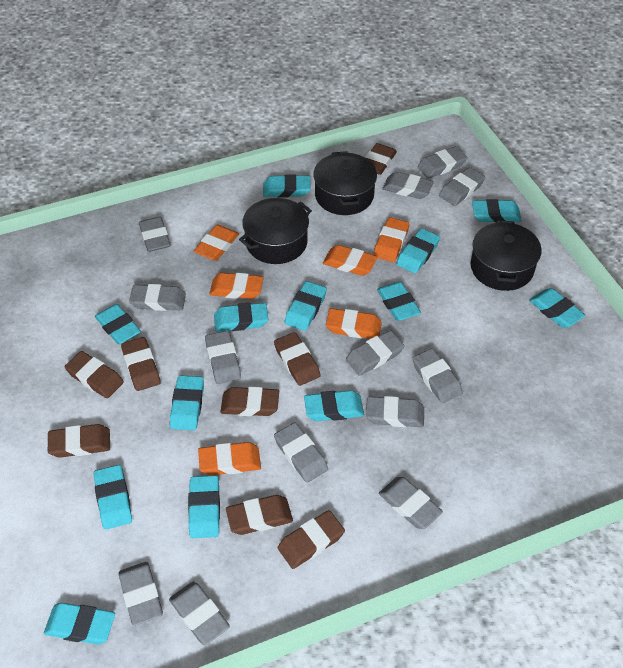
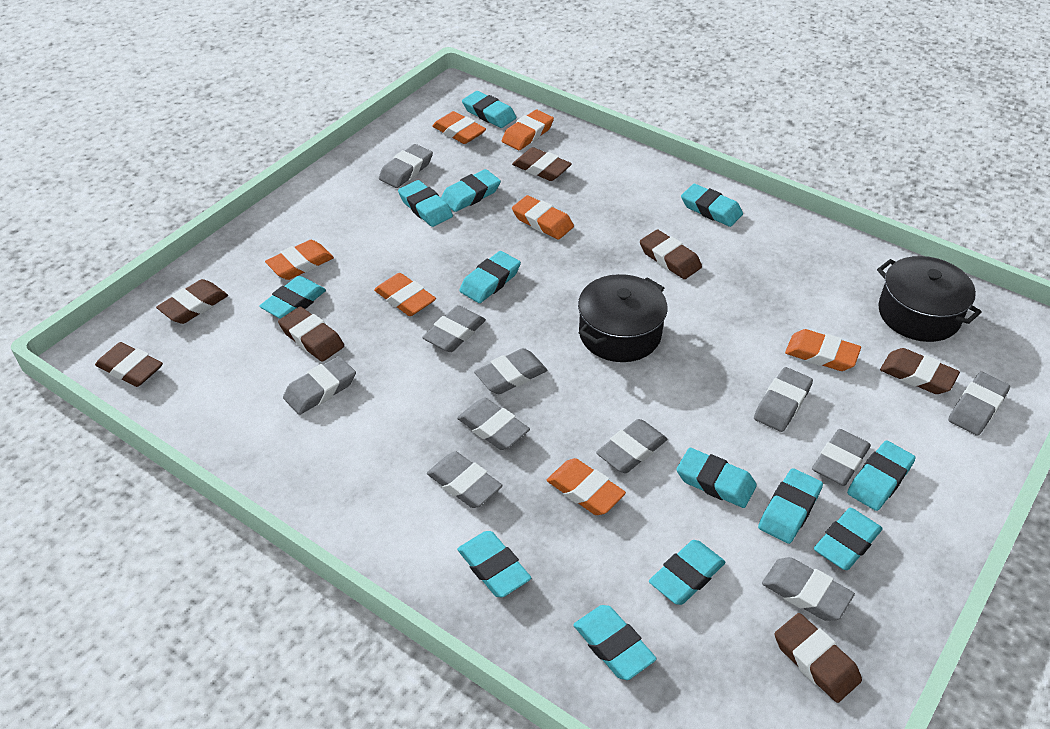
black pot: [239,198,312,264] [313,151,377,215] [471,220,542,291] = 3 -> [578,274,668,362] [877,256,982,342] = 2
brown eraser: [48,424,110,458] [65,351,124,398] [121,337,161,391] [220,387,279,416] [226,495,293,535] [274,332,321,386] [278,510,345,569] [365,143,397,175] = 8 -> [95,342,163,387] [156,279,228,324] [278,307,344,362] [512,147,572,181] [640,229,702,279] [775,613,862,703] [880,348,960,394] = 7
grey eraser: [119,562,163,626] [129,284,186,311] [139,217,171,252] [169,582,230,645] [205,331,241,384] [274,423,328,482] [346,330,404,376] [366,396,424,427] [379,477,443,529] [382,172,434,199] [412,348,463,403] [417,146,467,179] [439,167,485,206] = 13 -> [283,356,356,415] [379,144,433,188] [422,305,486,352] [427,452,502,508] [457,398,530,450] [474,348,547,394] [596,419,667,473] [754,367,813,432] [762,557,855,621] [812,429,871,486] [948,372,1010,436] = 11
orange eraser: [194,225,239,261] [198,442,261,476] [209,273,264,299] [323,245,378,276] [326,308,382,339] [373,217,409,262] = 6 -> [265,240,334,280] [374,273,436,316] [432,111,486,144] [502,110,554,150] [512,195,574,240] [547,458,626,515] [785,329,861,371] = 7

